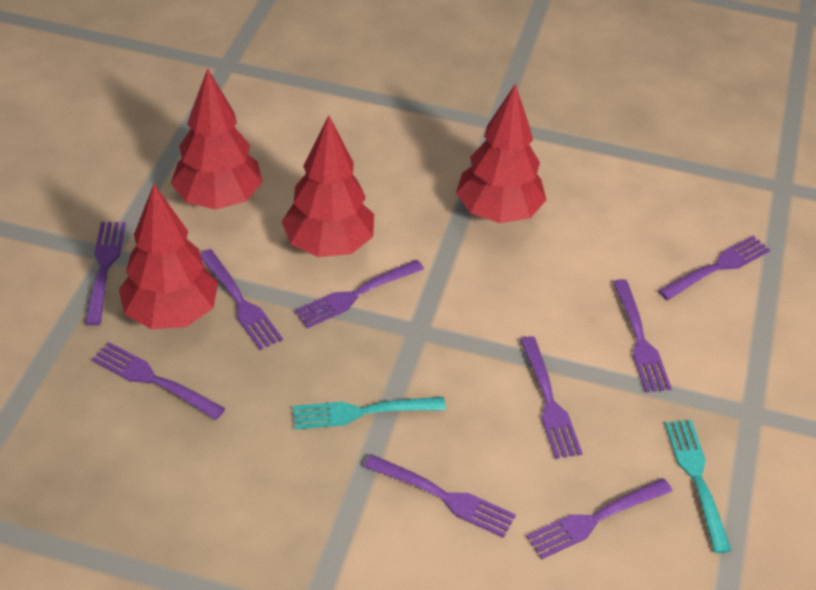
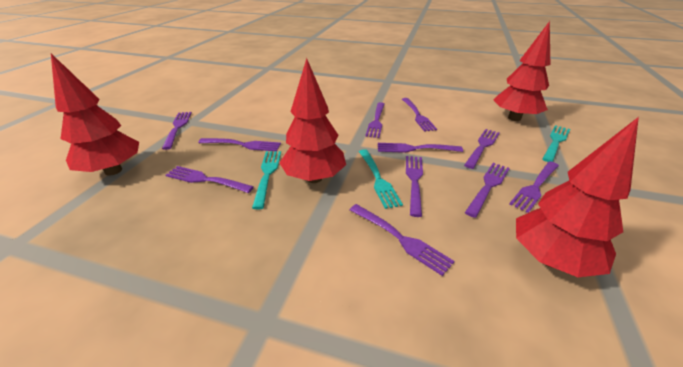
purple fork: [85,222,126,326] [92,342,226,420] [200,249,283,350] [294,260,424,328] [363,454,516,538] [520,336,583,459] [526,478,672,559] [613,279,672,392] [658,235,770,300] = 9 -> [162,112,192,150] [166,166,254,193] [198,138,281,151] [350,204,455,276] [365,102,385,138] [378,143,463,153] [402,98,437,132] [406,156,423,217] [464,129,500,169] [465,163,510,218] [509,161,559,213] = 11
turquoise fork: [293,397,446,430] [665,420,731,553] = 2 -> [252,151,281,209] [359,149,403,209] [542,125,570,162] = 3

